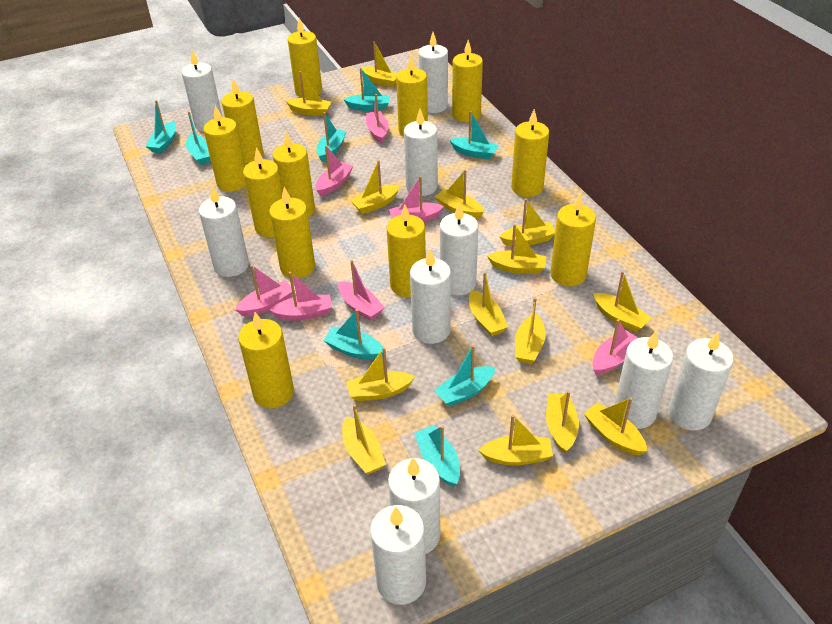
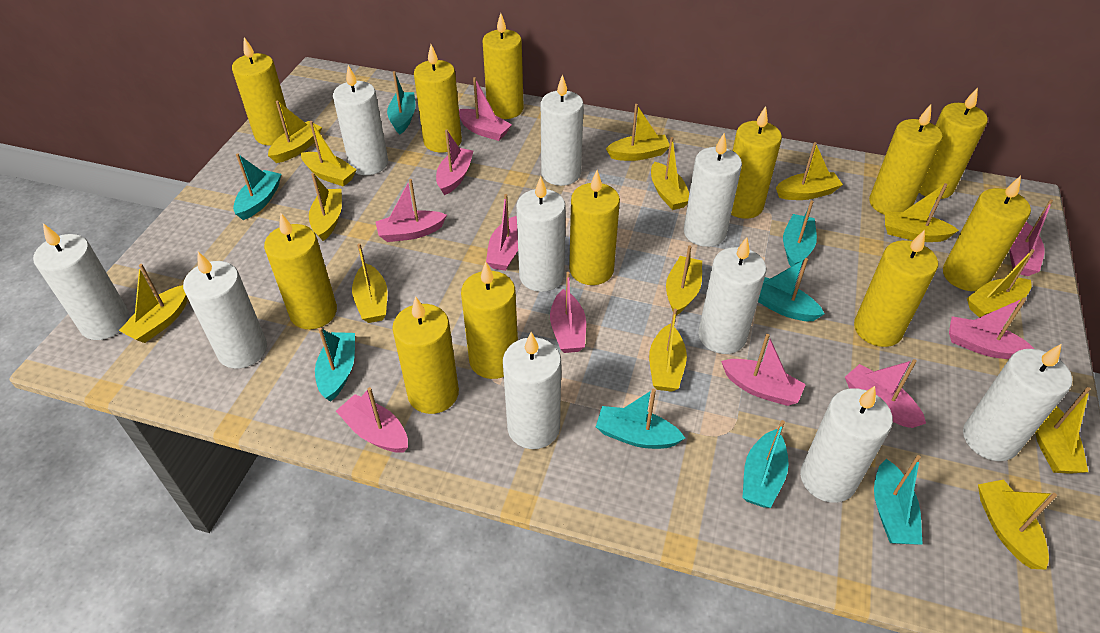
pink boat: [235,265,292,316] [270,272,332,321] [315,146,353,196] [338,260,385,321] [366,94,389,143] [389,176,444,222] [592,319,638,375] = 7 -> [336,387,408,453] [375,179,447,242] [436,130,473,195] [459,77,512,141] [486,194,518,271] [550,272,586,353] [721,334,806,406] [845,359,926,428] [949,298,1034,359] [1010,199,1053,276] = 10

